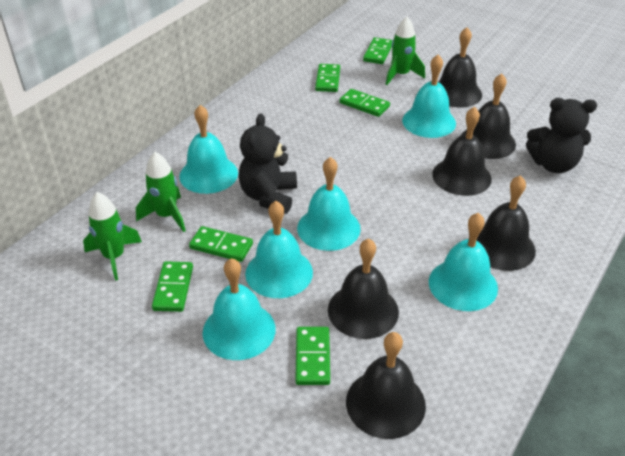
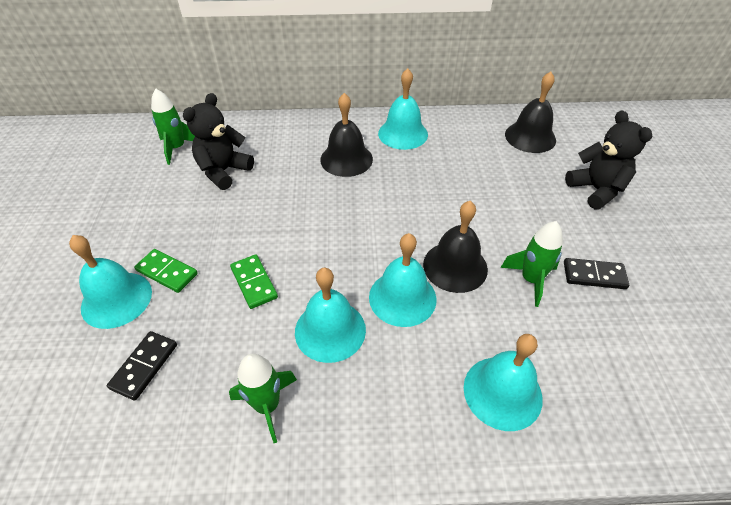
black bell: [328,238,399,339] [346,332,426,439] [432,107,491,196] [438,27,482,107] [461,74,516,159] [476,175,536,271] = 6 -> [320,93,373,177] [423,201,488,293] [505,71,556,153] = 3
black domino: none = 0 -> [107,331,177,401] [564,258,629,289] = 2
green domino: [152,261,193,312] [189,226,253,262] [295,327,330,385] [315,64,340,92] [340,89,390,117] [363,37,393,64] = 6 -> [134,249,198,293] [230,254,278,309] = 2
turquoise bell: [179,105,238,194] [203,258,276,360] [245,201,313,298] [297,157,361,251] [402,55,456,138] [429,213,498,311] = 6 -> [69,235,152,329] [295,268,366,363] [369,233,437,327] [378,68,428,150] [464,334,543,431] = 5

